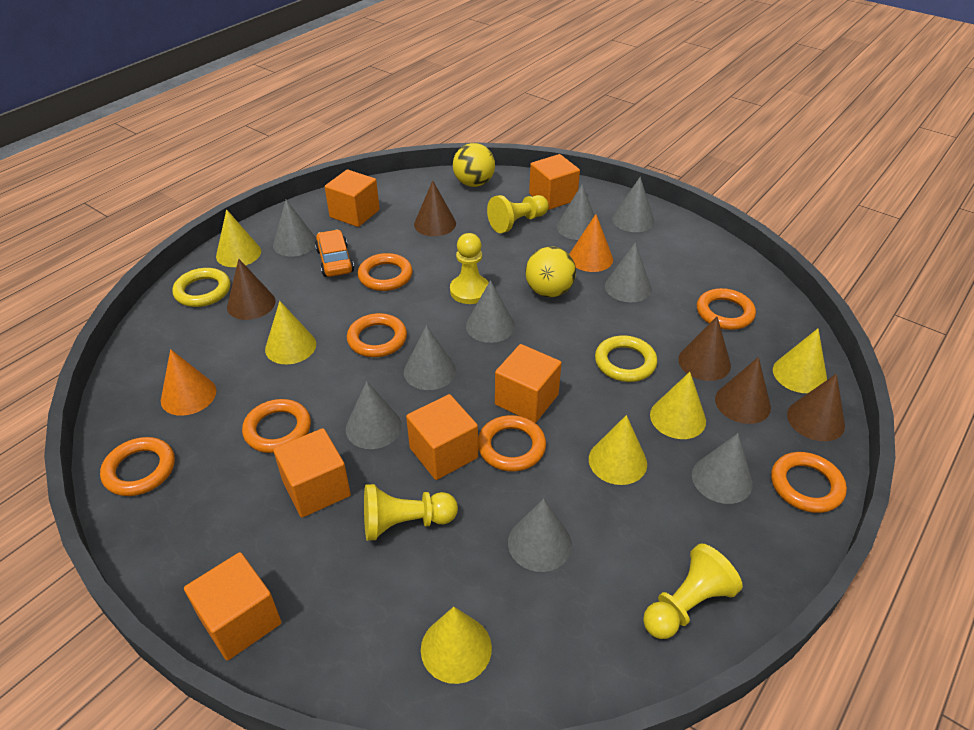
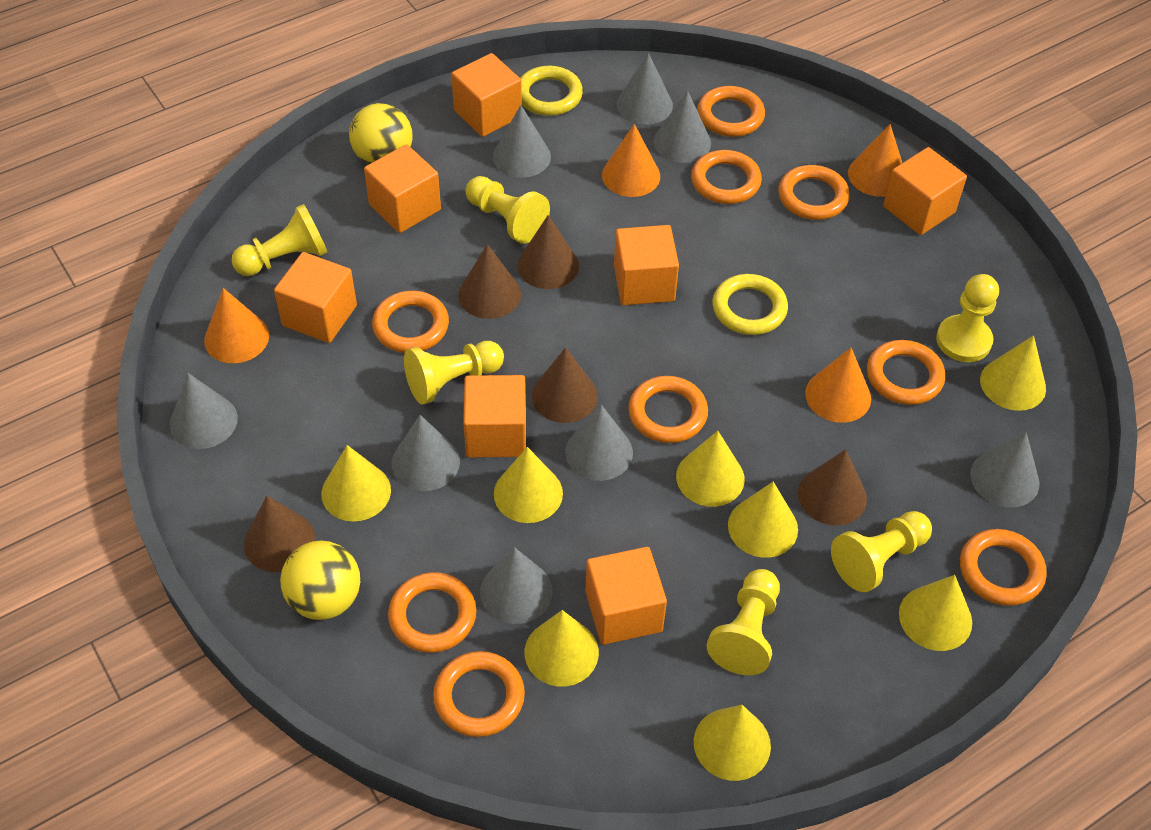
grey cone: [273,200,316,257] [346,381,402,449] [404,325,456,390] [466,280,515,343] [508,499,572,572] [557,184,595,240] [605,242,651,302] [612,177,654,232] [692,433,753,504] = 9 -> [170,373,238,449] [392,415,460,491] [480,547,552,624] [493,105,551,178] [565,405,633,481] [617,53,673,125] [654,90,711,163] [970,432,1039,508] = 8
orange car: [315,229,354,277] = 1 -> none = 0
orange cone: [161,349,216,416] [569,214,613,272] = 2 -> [204,288,269,363] [602,124,660,197] [805,348,871,423] [848,124,902,197] = 4
orange cube: [184,552,281,660] [273,428,351,518] [325,169,380,227] [406,394,478,480] [495,344,562,423] [529,154,580,210] = 6 -> [274,252,357,343] [364,144,441,233] [451,53,522,137] [463,375,526,458] [585,547,667,645] [614,225,679,305] [883,147,967,235] = 7
orange ring: [100,437,175,496] [242,399,311,453] [347,313,407,357] [358,253,413,291] [478,415,546,471] [697,288,756,330] [771,452,847,513] = 7 -> [372,291,449,353] [388,572,477,653] [433,651,525,737] [628,376,708,443] [691,150,762,204] [697,86,765,137] [778,165,850,220] [867,340,945,405] [960,529,1047,606] = 9
yellow cone: [216,209,261,267] [265,301,316,364] [421,607,492,684] [589,415,647,485] [650,372,706,439] [773,328,827,393] = 6 -> [321,445,391,522] [494,447,563,523] [524,610,599,686] [676,431,745,507] [694,705,771,781] [728,482,798,558] [899,575,972,651] [980,335,1046,411] = 8
yellow pawn: [364,484,458,541] [450,233,489,304] [487,195,549,233] [643,543,743,639] = 4 -> [232,204,328,276] [404,341,504,405] [466,176,550,244] [706,569,780,675] [831,511,932,592] [936,274,999,362] = 6

